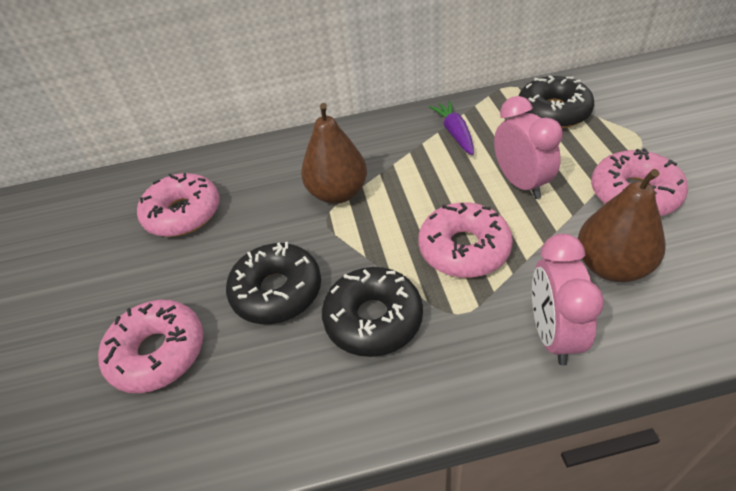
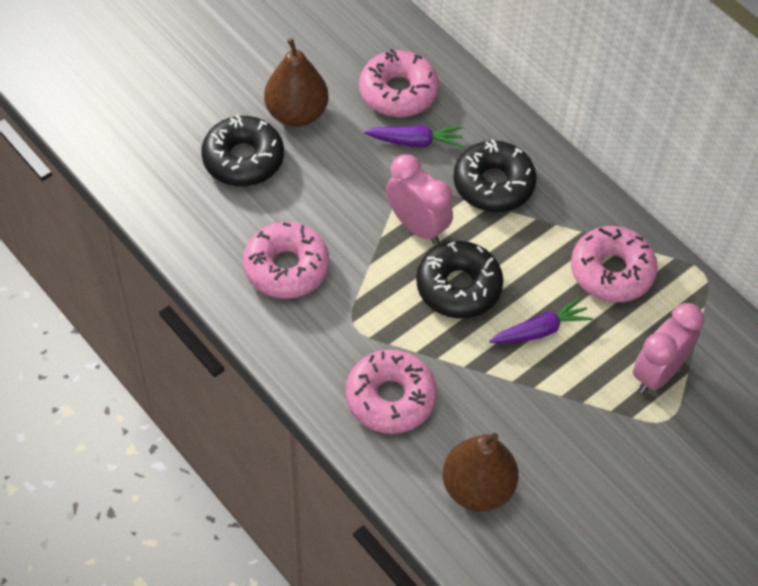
purple carrot: [429,101,474,155] = 1 -> [364,125,463,148] [490,297,593,344] = 2

